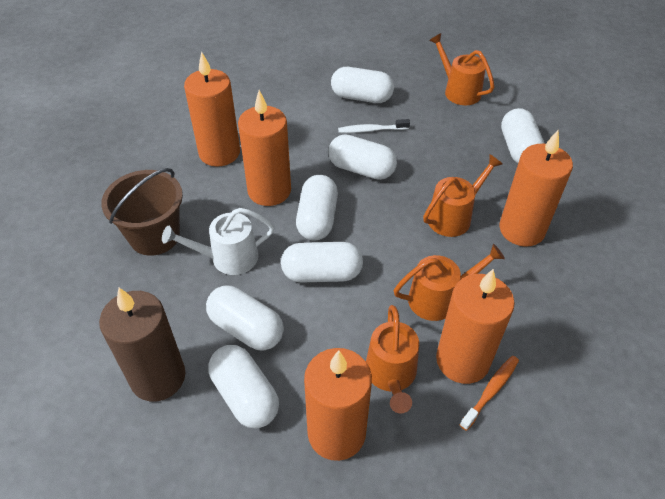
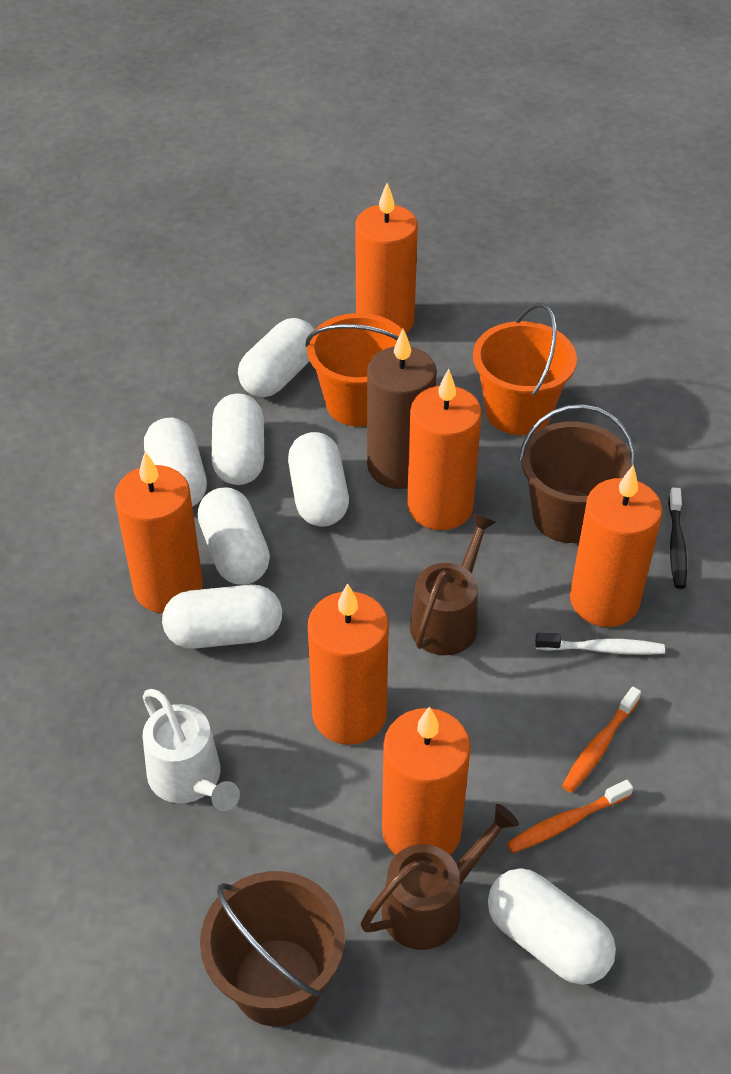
black toothbrush: none = 0 -> [668,488,687,589] = 1
brown bucket: [101,168,183,256] = 1 -> [200,871,345,1026] [519,404,635,543] = 2
brown watering can: none = 0 -> [361,804,519,950] [410,513,496,655] = 2
orange bucket: none = 0 -> [306,313,410,427] [473,303,577,435] = 2
orange candle: [184,51,240,166] [238,90,291,206] [304,348,372,461] [436,269,515,384] [499,130,573,247] = 5 -> [115,452,203,613] [308,583,389,745] [355,183,418,333] [382,706,471,855] [407,369,482,530] [570,465,663,627] = 6
orange toothbrush: [460,356,519,431] = 1 -> [507,780,633,853] [562,686,641,793] = 2
orange watering can: [366,305,419,414] [394,244,505,321] [423,155,502,237] [429,33,494,105] = 4 -> none = 0

